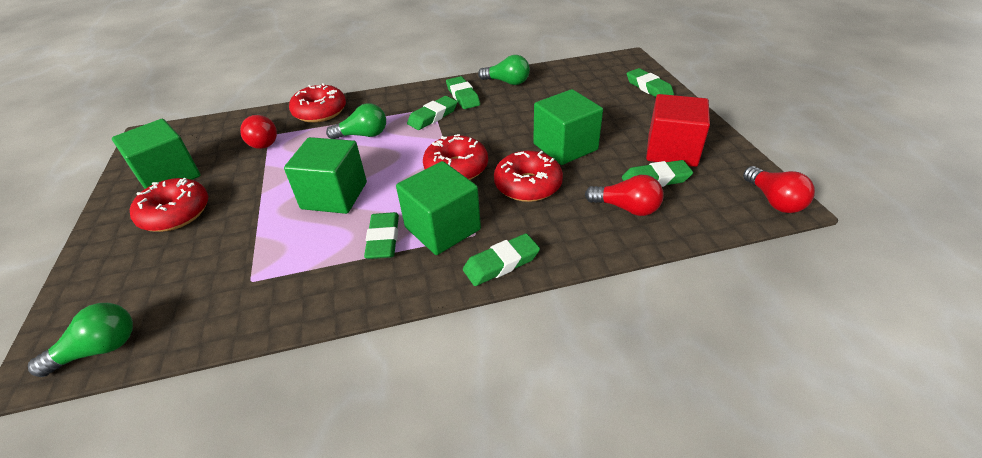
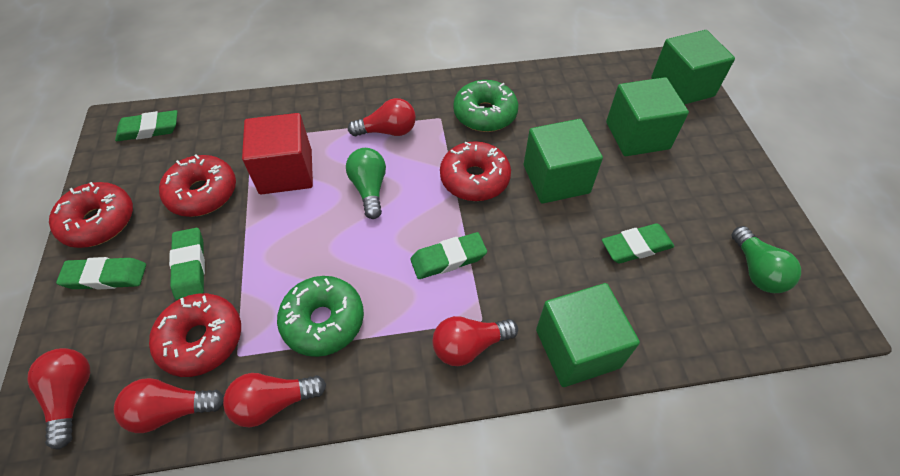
green donut: none = 0 -> [277,276,364,357] [453,80,518,132] = 2
green eraser: [364,212,399,259] [407,96,457,130] [446,76,480,109] [463,233,540,286] [622,160,693,187] [627,68,674,97] = 6 -> [56,257,146,290] [115,110,178,141] [169,228,205,300] [411,232,487,279] [602,223,674,263] = 5
green light bulb: [28,303,133,377] [326,103,386,139] [478,55,530,85] = 3 -> [346,148,386,219] [731,226,801,293] = 2
red light bulb: [240,115,277,149] [585,175,664,216] [743,166,815,213] = 3 -> [27,348,90,450] [114,378,224,433] [223,373,326,427] [348,98,416,136] [432,316,518,366] = 5

